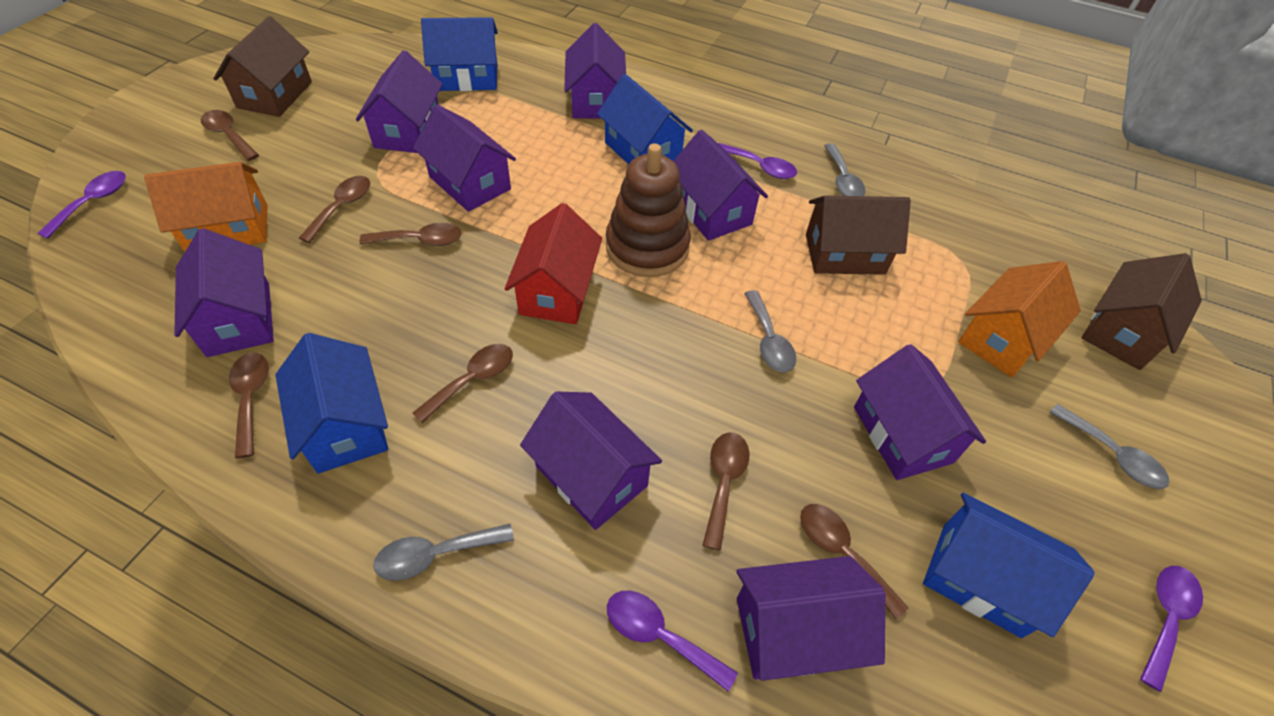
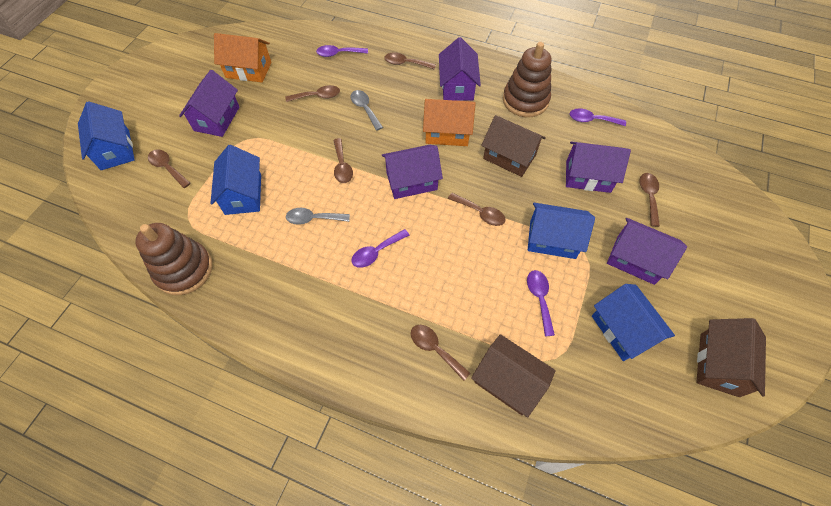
brown stacking toy: [606,143,691,277] = 1 -> [135,223,212,295] [503,42,552,117] = 2
grey spoon: [374,524,514,581] [744,290,796,372] [824,144,865,196] [1049,404,1170,489] = 4 -> [286,208,350,225] [350,90,383,131] = 2
purple house: [174,228,274,357] [356,50,442,153] [413,104,516,212] [520,392,662,530] [564,23,626,119] [673,130,768,241] [736,556,885,681] [854,344,986,480] = 8 -> [179,70,239,137] [382,145,443,199] [439,37,481,101] [566,141,631,193] [607,218,687,285] = 5
red house: [505,203,602,324] = 1 -> none = 0

